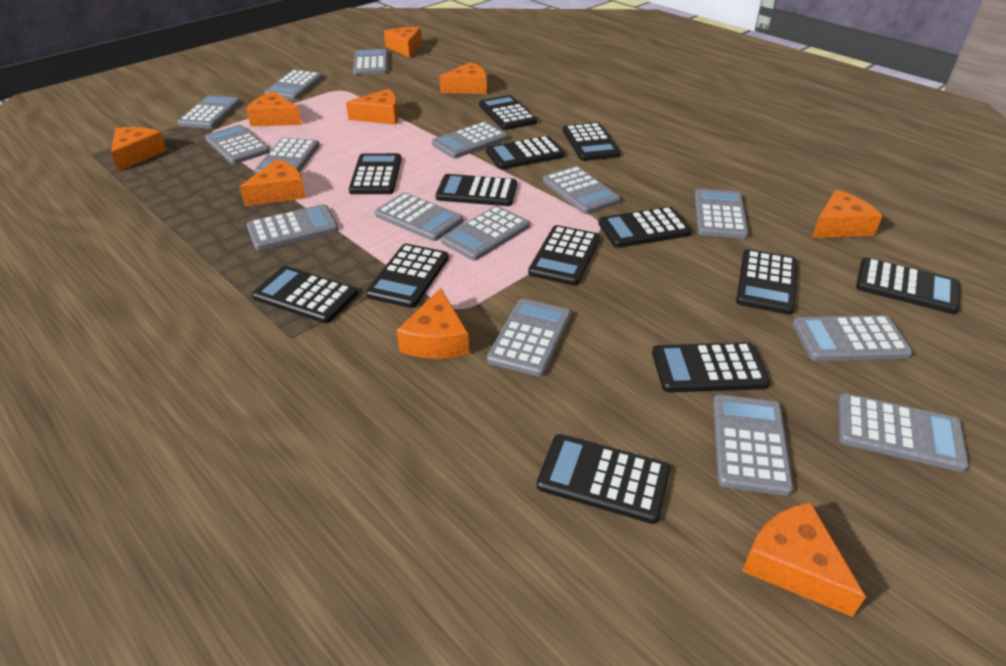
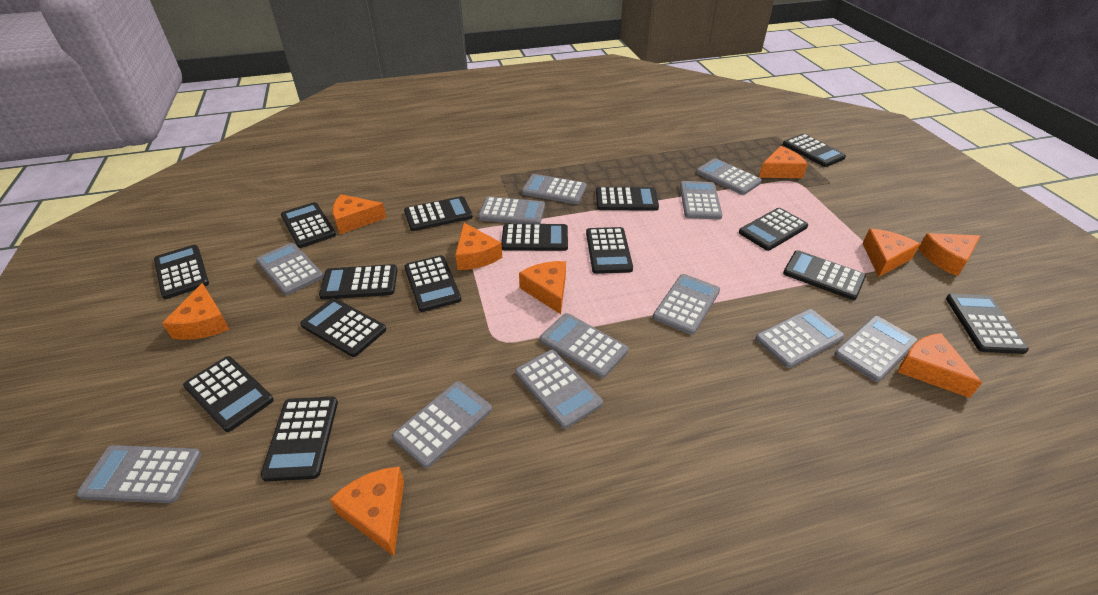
black calculator: [252,266,358,323] [349,153,401,194] [366,244,449,308] [436,174,517,206] [479,95,537,130] [486,136,565,169] [528,225,600,286] [537,434,670,524] [563,122,620,161] [598,207,692,248] [652,342,770,393] [736,249,797,315] [856,258,960,314] = 13 -> [154,245,209,299] [183,356,274,432] [260,397,338,481] [281,202,336,248] [300,298,386,357] [319,264,397,300] [404,196,473,231] [404,255,461,312] [501,224,568,251] [586,227,633,274] [596,187,659,211] [739,208,808,251] [783,134,846,167] [783,250,866,300] [946,294,1029,354] = 15
grey calculator: [177,95,241,129] [205,125,270,164] [247,204,339,251] [254,138,320,174] [264,70,323,100] [353,49,388,75] [375,193,464,241] [432,122,508,158] [441,206,530,261] [487,298,571,377] [543,166,621,214] [695,189,749,239] [713,394,794,496] [792,315,913,361] [838,393,969,472] = 15 -> [76,445,202,503] [256,243,324,295] [392,381,492,468] [478,197,545,224] [515,350,603,429] [522,174,587,204] [540,313,629,378] [653,274,720,335] [680,181,723,220] [696,158,762,195] [755,309,845,368] [834,316,918,382] = 12

